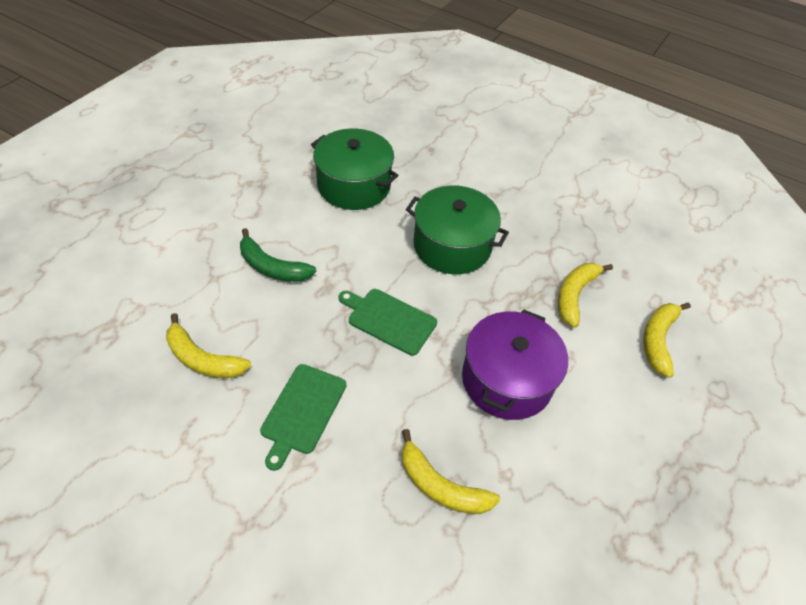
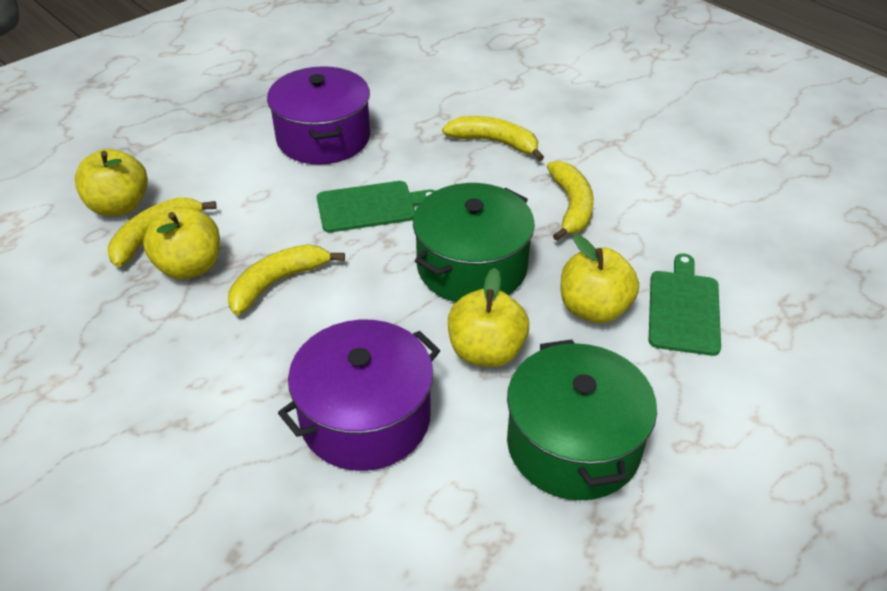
green banana: [240,228,316,282] = 1 -> none = 0
purple pot: [462,309,568,420] = 1 -> [267,66,370,164] [278,320,440,471] = 2
yellow apple: none = 0 -> [75,149,148,216] [143,207,220,279] [448,268,529,367] [561,235,639,323] = 4

